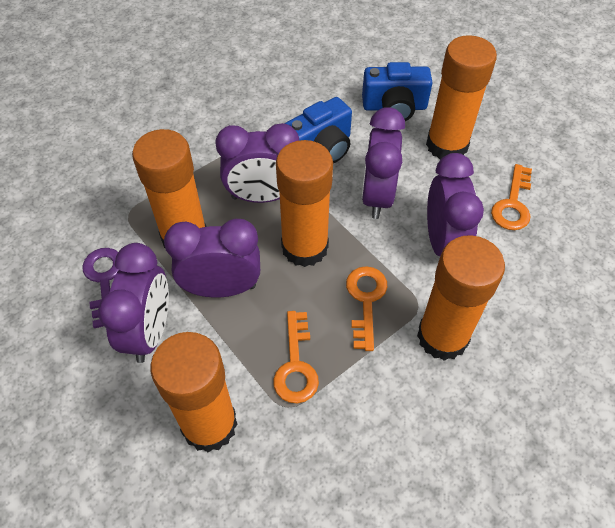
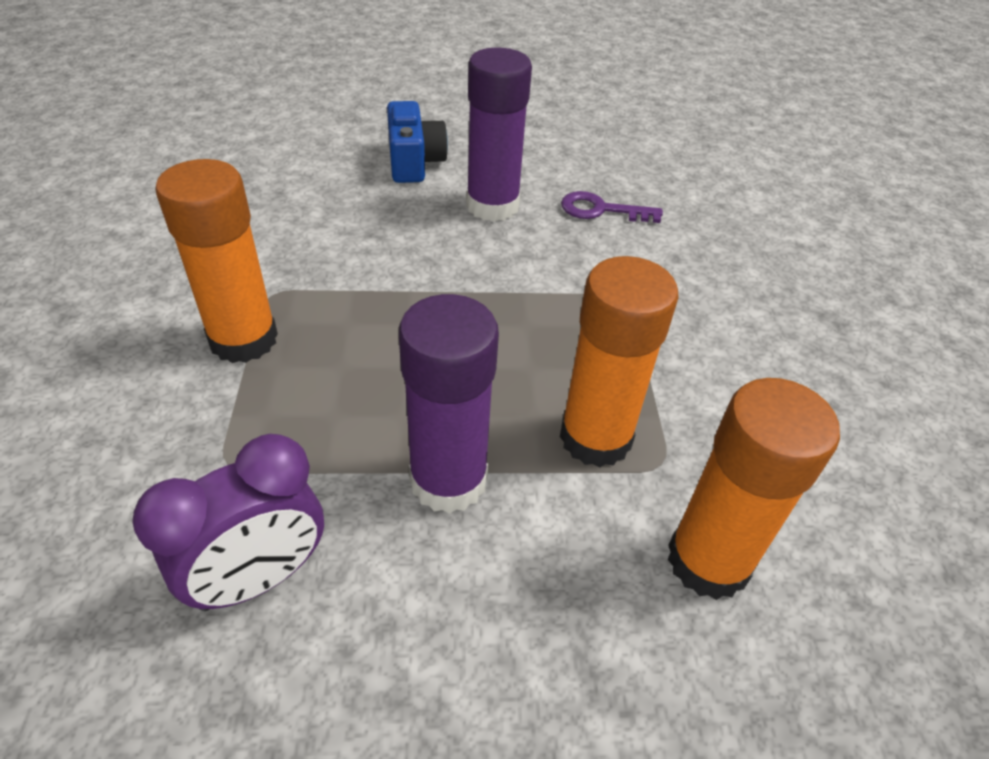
blue camera: [285,97,352,163] [362,62,432,121] = 2 -> [387,101,448,183] = 1
orange glue stick: [132,129,207,248] [151,332,237,452] [276,140,333,267] [417,235,505,361] [426,35,497,160] = 5 -> [155,159,278,363] [560,256,679,468] [667,378,840,600] = 3
orange key: [273,311,319,403] [346,266,387,351] [491,164,532,230] = 3 -> none = 0
purple clock: [98,243,169,363] [164,219,260,298] [215,123,299,203] [362,107,405,219] [427,153,484,256] = 5 -> [132,434,324,611] = 1
purple glue stick: none = 0 -> [399,294,499,514] [466,48,532,222] = 2

